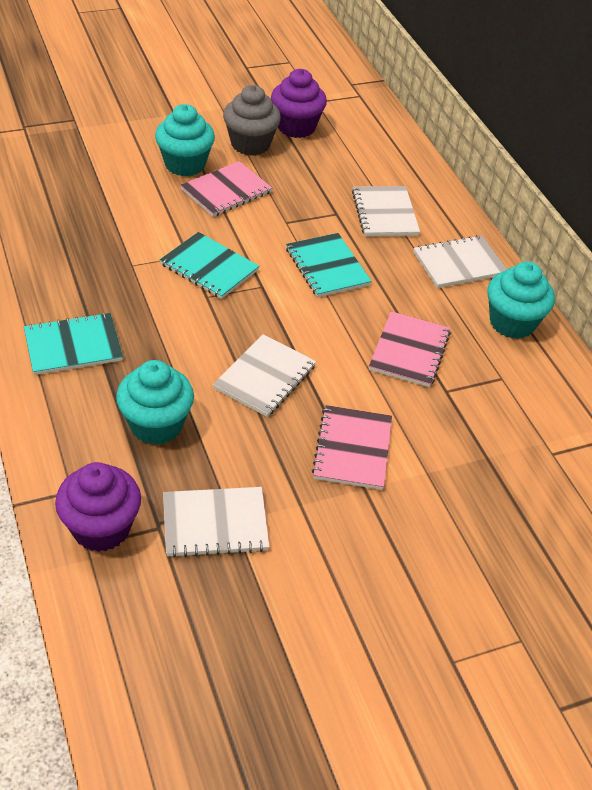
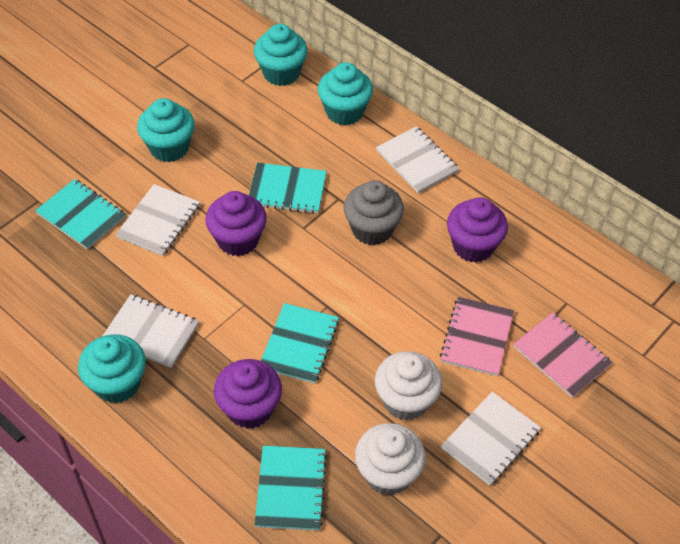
pink notebook: [180,161,272,217] [312,405,392,490] [369,311,451,387] = 3 -> [440,297,514,376] [513,312,612,398] = 2
purple cupcake: [55,462,141,552] [271,69,327,138] = 2 -> [206,191,267,256] [214,359,282,429] [447,197,508,262] = 3
turquoise cupcake: [116,360,194,445] [155,104,215,177] [487,261,555,339] = 3 -> [78,334,146,403] [137,98,195,162] [254,24,308,86] [318,62,373,126] = 4
turquoise notebook: [24,312,123,375] [160,232,259,299] [286,233,372,297] = 3 -> [35,179,126,249] [249,163,327,214] [254,446,327,531] [261,303,339,384] = 4
white cupcake: none = 0 -> [355,423,426,495] [375,351,442,421] = 2

